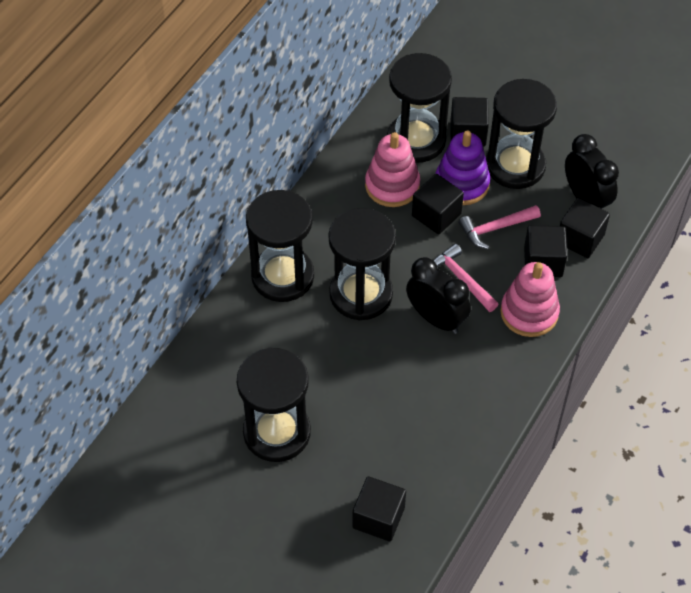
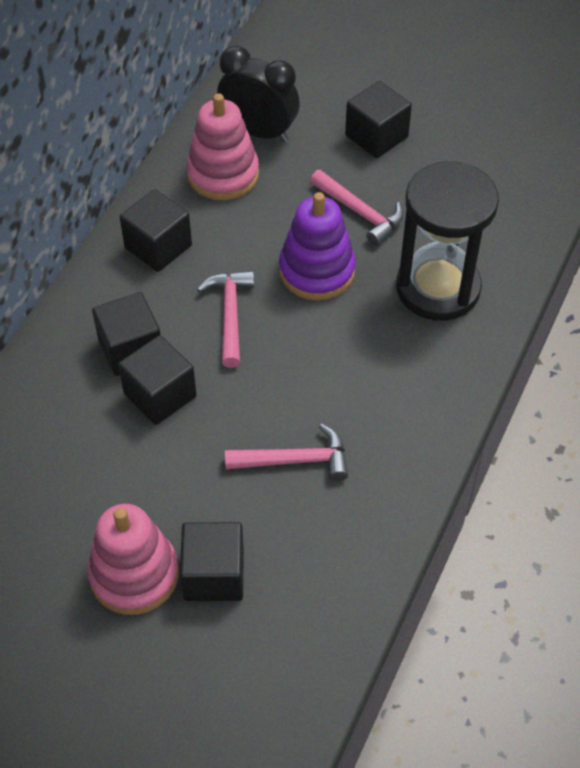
black clock: [406,257,471,334] [565,134,619,209] = 2 -> [217,46,300,142] = 1
black hourglass: [237,348,311,462] [246,190,314,302] [328,208,396,320] [387,53,452,163] [486,79,557,189] = 5 -> [396,161,499,321] = 1
pink hammer: [434,244,498,312] [458,205,541,249] = 2 -> [197,271,254,368] [225,424,348,481] [310,170,404,246] = 3

